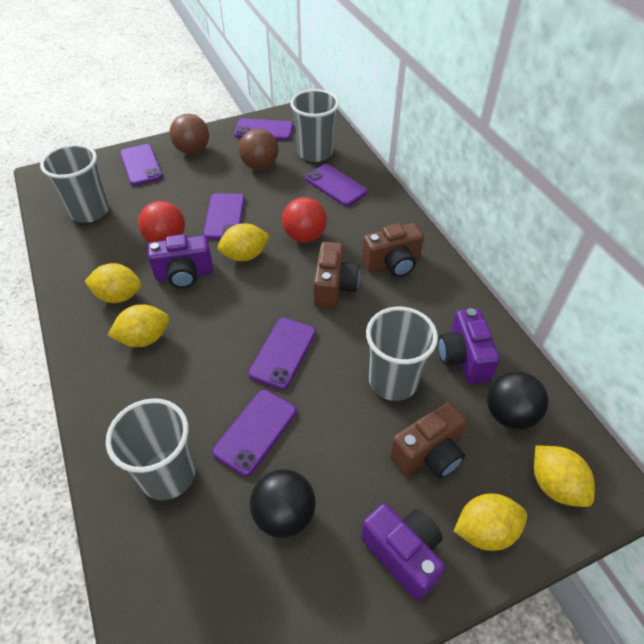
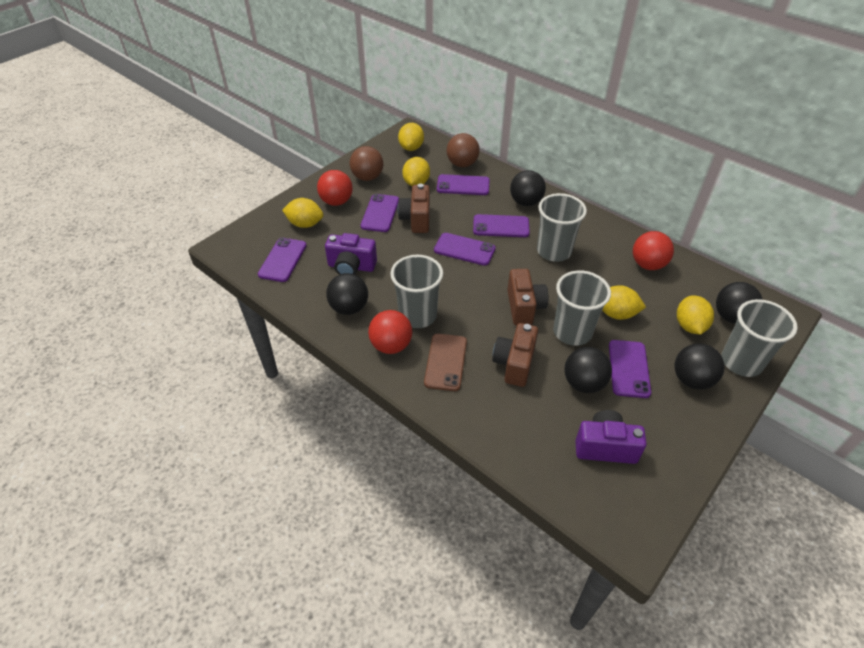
black ball: [250,469,316,538] [487,371,548,430] = 2 -> [326,273,368,315] [510,170,546,206] [564,347,612,393] [675,343,724,390] [716,282,763,324] = 5
brown phone: none = 0 -> [424,334,467,391] = 1
purple camera: [148,234,213,288] [361,503,445,600] [438,308,500,384] = 3 -> [325,233,377,275] [575,410,647,464] = 2
red ball: [138,201,185,243] [282,197,327,243] = 2 -> [317,170,353,206] [368,310,412,354] [633,231,674,270] = 3

